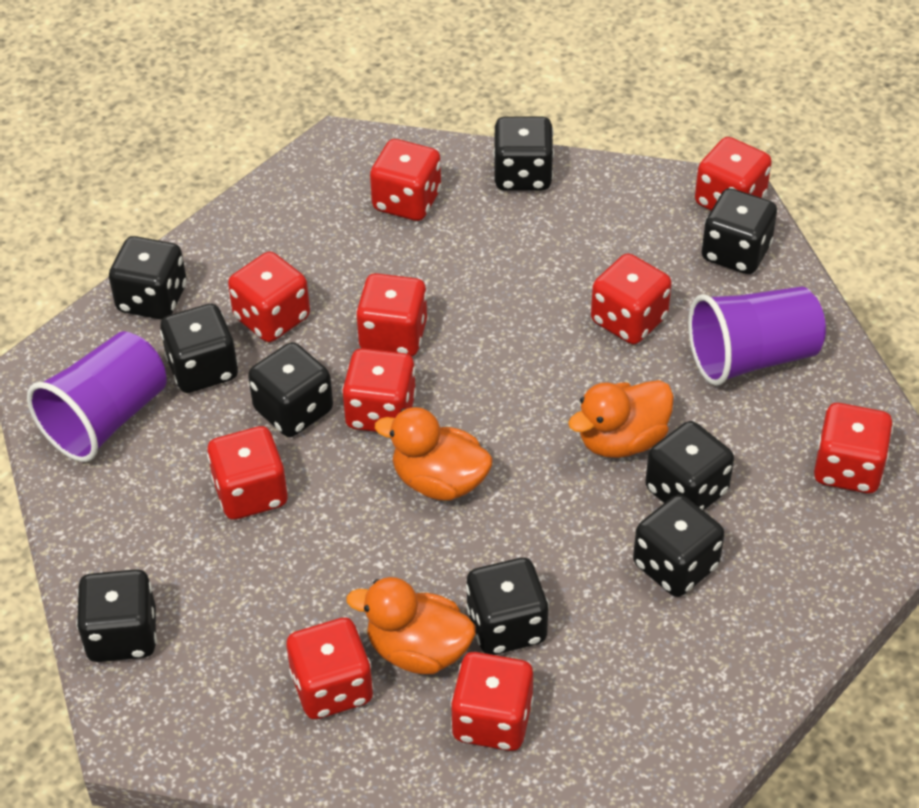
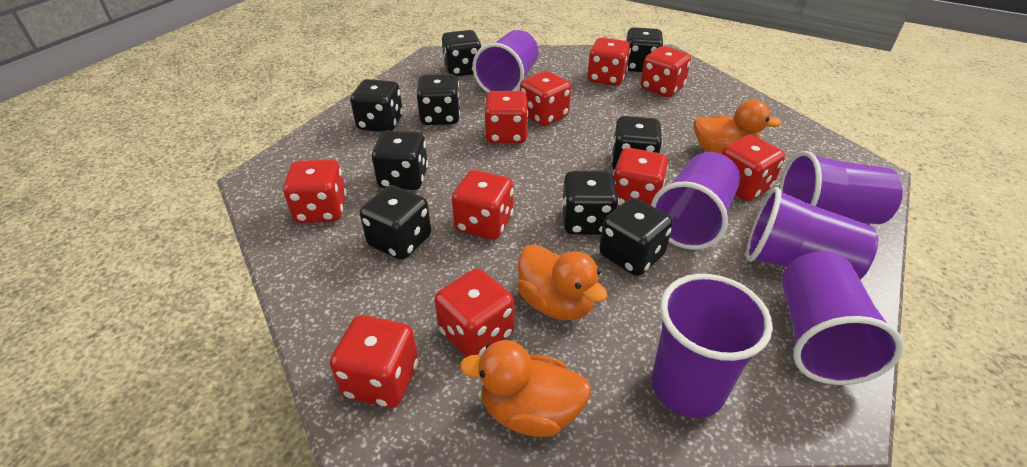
purple cup: [27,331,167,462] [688,286,826,386] = 2 -> [473,30,538,93] [651,152,740,250] [652,274,773,418] [746,187,878,280] [780,151,903,224] [781,251,903,385] = 6

